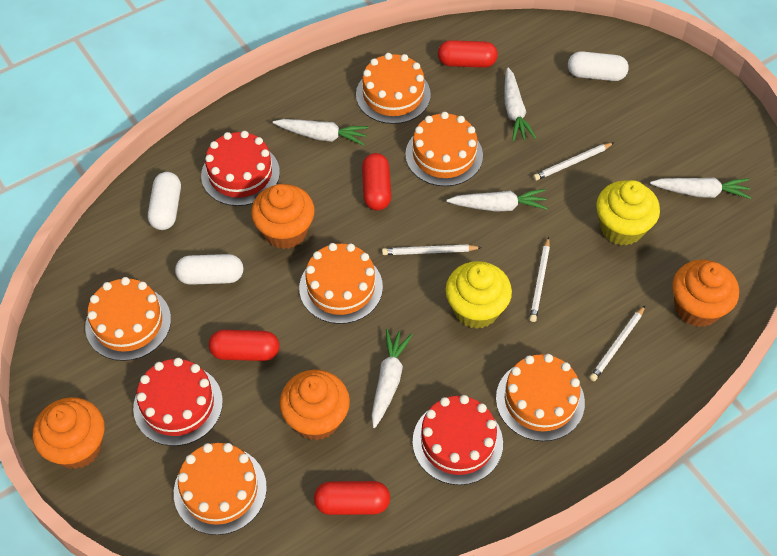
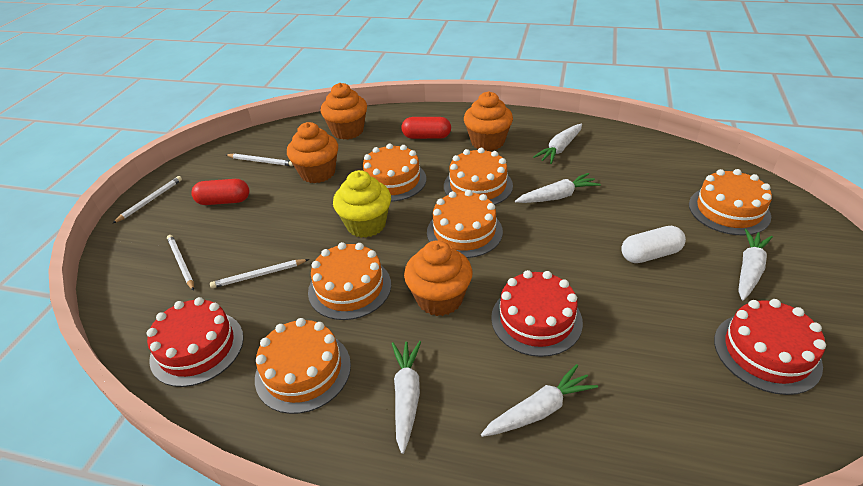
red capsule: [209,330,279,361] [314,481,390,515] [362,153,391,211] [438,40,498,68] = 4 -> [191,179,249,205] [402,117,451,139] = 2
white capsule: [148,172,181,230] [175,254,244,285] [568,51,629,81] = 3 -> [621,226,686,263] = 1
yellow cupcake: [445,261,512,329] [596,180,660,246] = 2 -> [333,170,391,238] = 1

